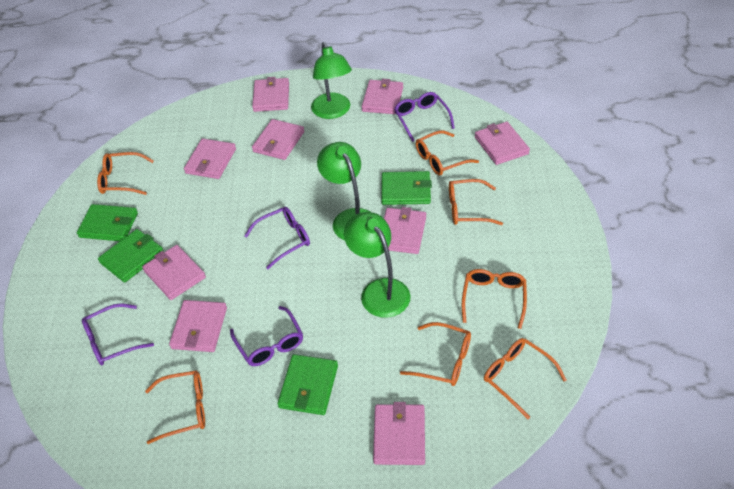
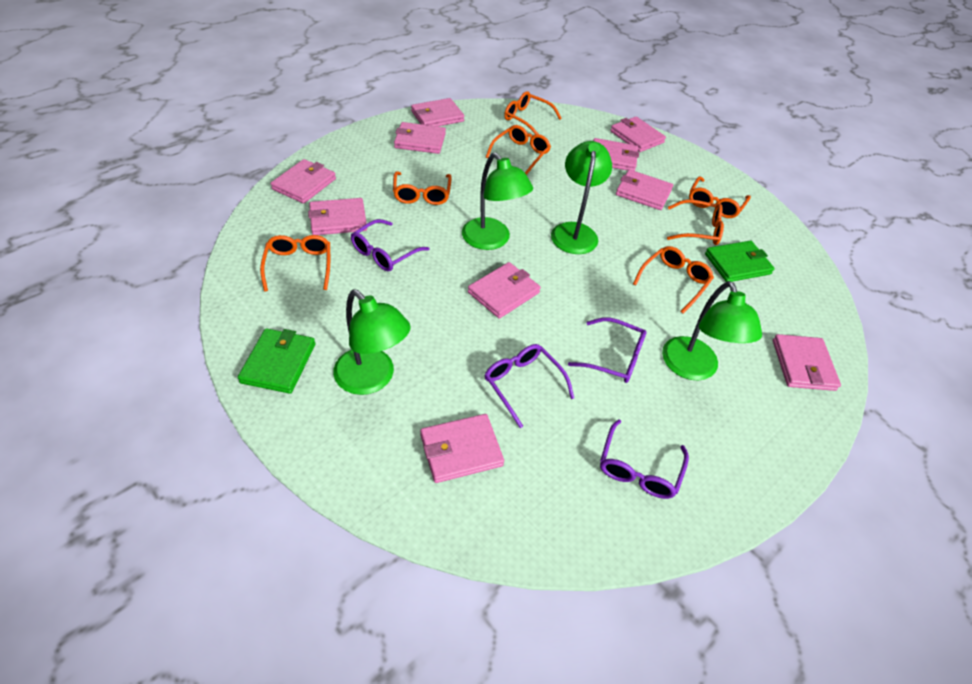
green lamp: [311,42,352,119] [317,142,370,240] [344,212,411,318] = 3 -> [333,290,411,395] [462,153,533,250] [551,141,612,254] [662,281,762,380] = 4
green wallet: [77,204,138,241] [98,229,164,283] [278,354,338,415] [381,171,432,205] = 4 -> [238,328,315,394] [705,241,775,282] = 2
pink wallet: [142,245,206,300] [169,300,227,352] [184,138,236,179] [252,77,289,112] [252,119,304,160] [361,79,403,114] [373,402,425,465] [384,207,426,254] [475,122,530,165] = 9 -> [270,159,336,204] [308,198,367,235] [394,122,446,154] [411,98,465,126] [420,414,504,483] [468,262,541,319] [593,138,639,171] [610,117,666,152] [616,170,673,210] [773,334,841,391] = 10

